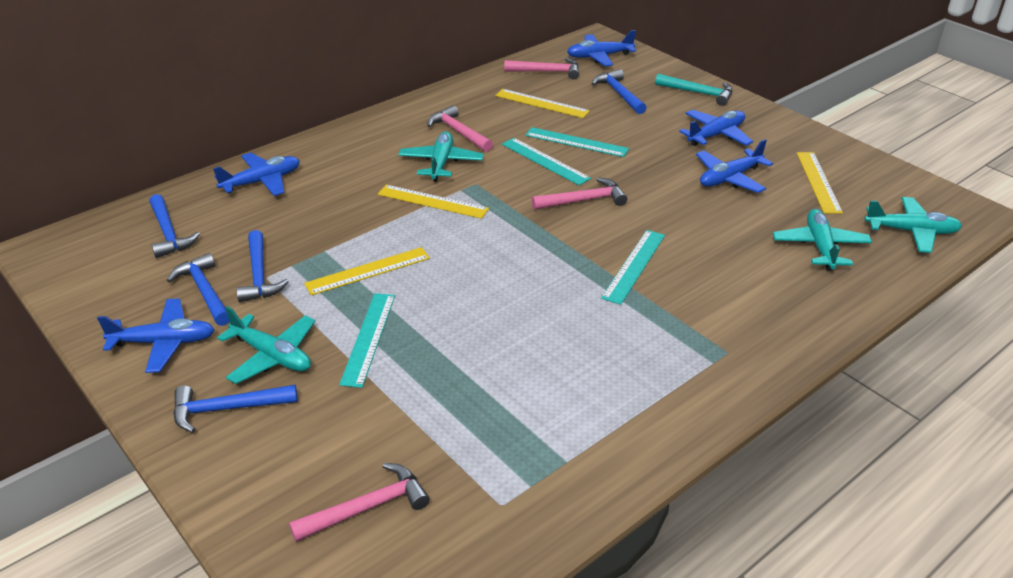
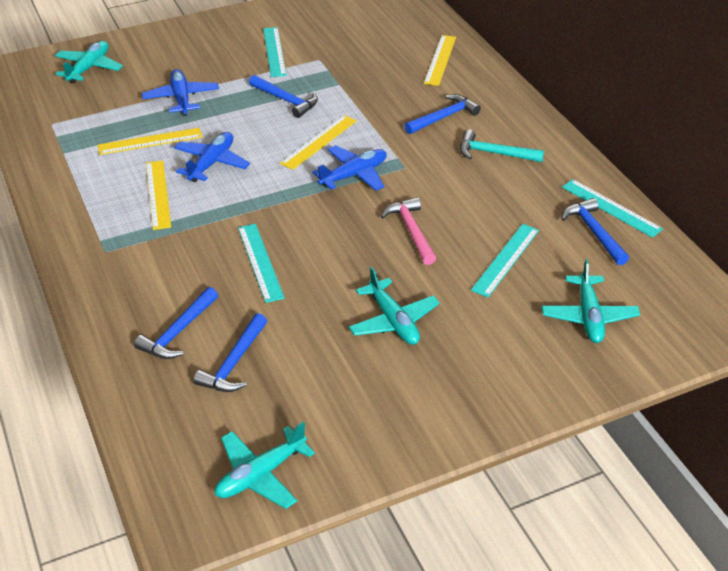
blue plane: [97,298,215,373] [213,152,300,196] [567,30,636,66] [679,110,753,146] [696,139,773,193] = 5 -> [142,69,219,116] [174,132,250,182] [312,145,387,191] = 3
pink hammer: [289,463,430,542] [427,105,493,152] [504,57,579,80] [531,177,627,210] = 4 -> [381,197,436,265] = 1

